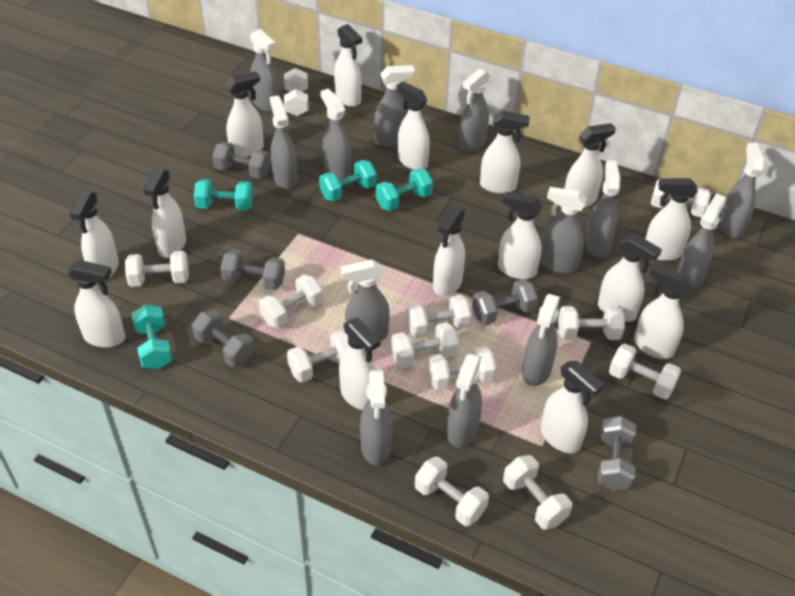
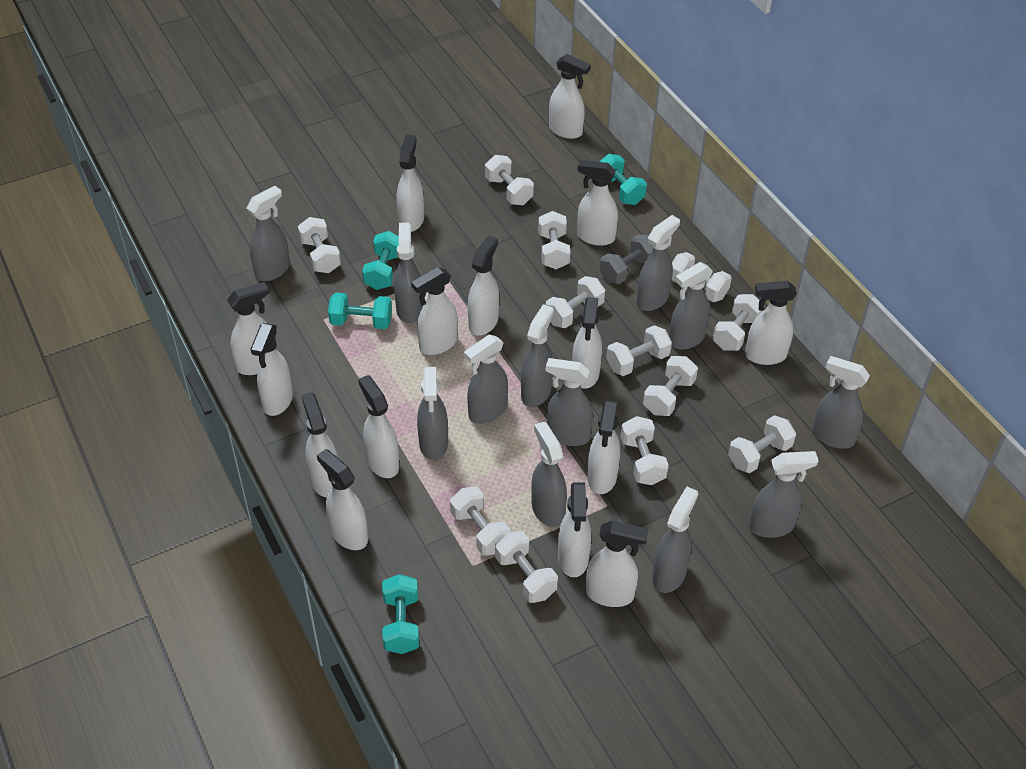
grey dumbbell: [192,310,255,367] [212,142,270,179] [220,250,285,290] [472,279,538,325] [597,416,636,491] = 5 -> [600,234,653,284] = 1
grey spray bottle: [250,29,279,112] [270,95,298,189] [320,89,351,180] [341,259,390,341] [360,370,393,465] [374,65,415,147] [447,353,482,448] [458,69,490,152] [522,294,560,386] [540,187,587,273] [585,160,621,258] [677,193,726,290] [719,143,765,238] = 13 -> [247,186,290,281] [394,223,423,323] [417,367,448,460] [464,335,508,424] [521,304,554,407] [531,421,567,527] [546,358,593,446] [636,215,680,311] [652,487,698,593] [669,262,713,350] [749,451,819,538] [812,356,870,449] = 12

